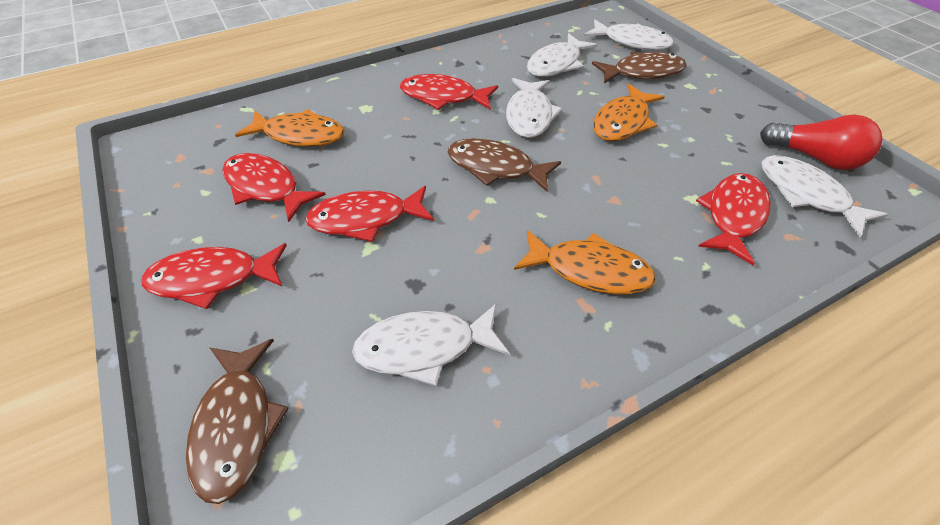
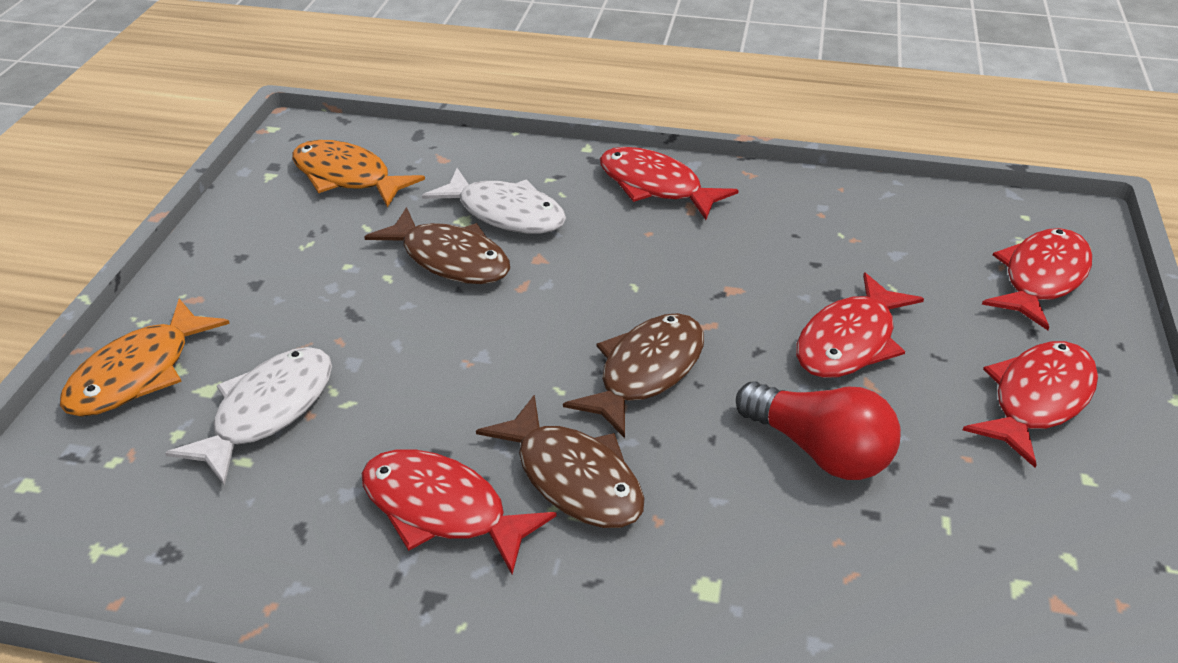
orange fish: [235,109,345,147] [514,230,656,294] [593,84,665,141] = 3 -> [60,299,230,417] [292,140,425,208] = 2
white fish: [352,304,510,386] [506,78,563,138] [527,33,598,77] [584,20,674,50] [761,155,888,238] = 5 -> [165,347,332,486] [422,168,566,234] = 2

